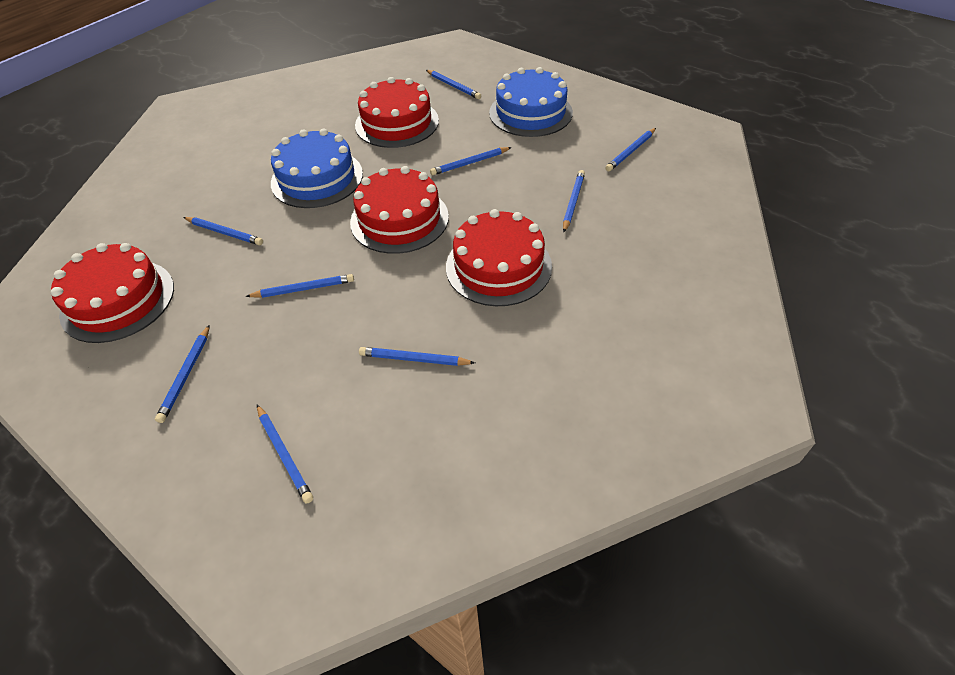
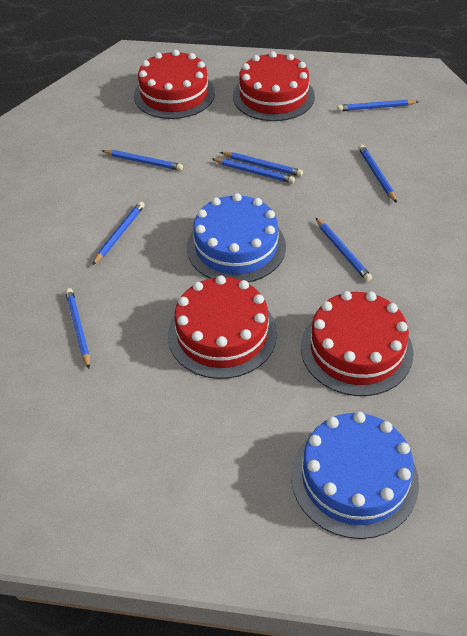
blue pencil: [155,325,210,423] [183,217,263,245] [245,274,354,298] [257,405,313,504] [359,347,475,366] [426,70,481,99] [430,147,512,176] [563,170,585,232] [605,128,656,171] = 9 -> [65,288,90,369] [92,201,145,265] [101,150,183,171] [212,158,295,183] [220,152,303,177] [316,218,372,282] [337,99,419,111] [358,144,397,203] = 8

